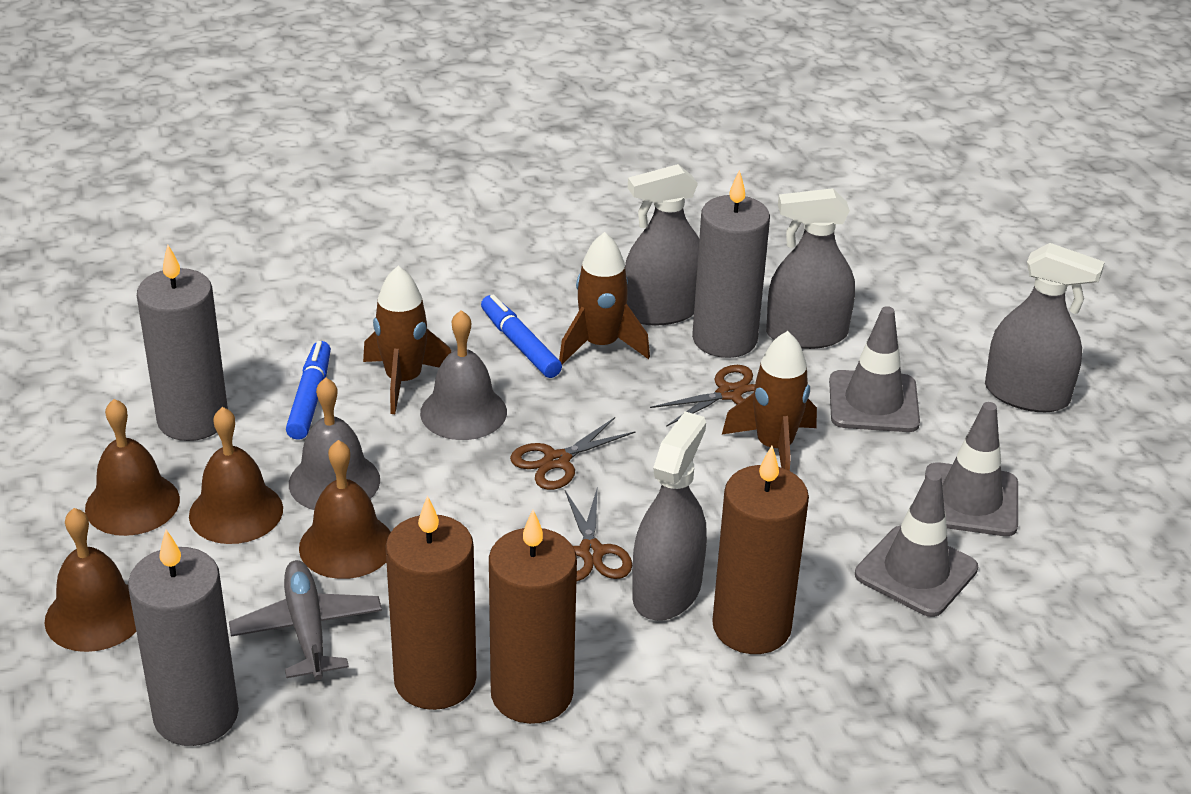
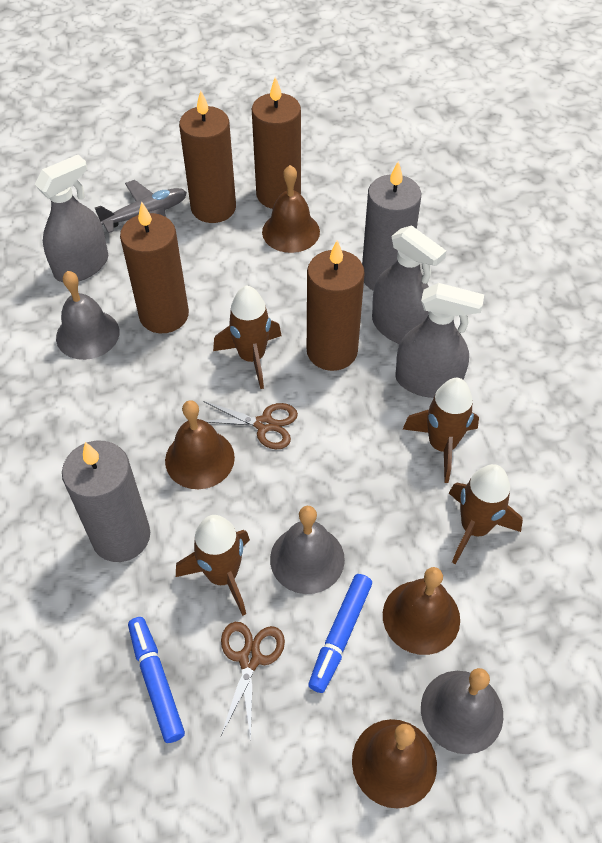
brown candle: [385,495,477,710] [489,510,577,724] [712,446,809,654] = 3 -> [120,202,189,333] [179,90,236,223] [252,77,301,209] [307,240,365,371] = 4
brown rocket: [363,266,451,414] [559,232,650,365] [722,331,817,471] = 3 -> [176,515,250,616] [213,285,282,389] [403,378,479,483] [449,464,523,564] = 4
brown scissors: [510,417,635,490] [565,489,632,581] [650,365,755,427] = 3 -> [203,401,298,449] [221,622,285,740] = 2
grey bell: [289,378,380,510] [420,310,507,440] = 2 -> [56,271,120,360] [270,506,345,594] [421,668,503,754] = 3
grey candle: [128,530,239,746] [137,245,228,441] [692,170,770,358] = 3 -> [62,441,150,562] [362,161,421,291] = 2
grey spray bottle: [625,164,699,326] [632,411,707,621] [766,188,855,349] [985,243,1105,412] = 4 -> [35,155,108,282] [372,225,446,344] [396,283,484,398] = 3
grey traffic cone: [829,306,920,432] [855,471,978,617] [925,402,1018,536] = 3 -> none = 0

